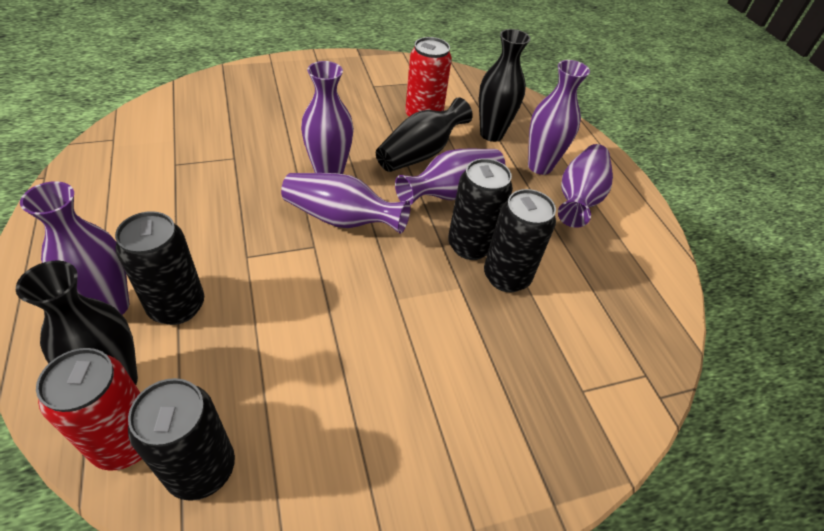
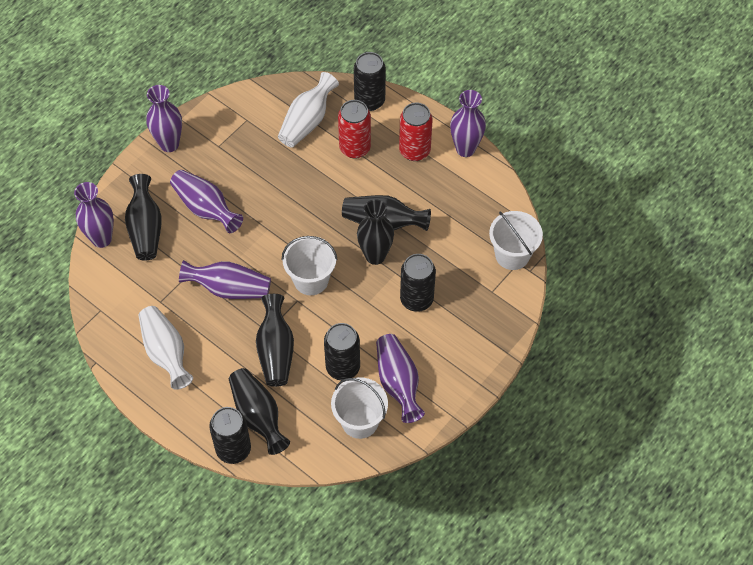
black vase: [16,260,138,385] [376,97,473,172] [479,29,530,142] = 3 -> [125,174,162,261] [229,368,290,455] [256,294,294,387] [342,195,431,231] [357,199,394,265] = 5
white bucket: none = 0 -> [282,236,337,295] [331,377,388,439] [489,211,543,270] = 3
white vase: none = 0 -> [139,306,193,390] [278,72,339,147] = 2

